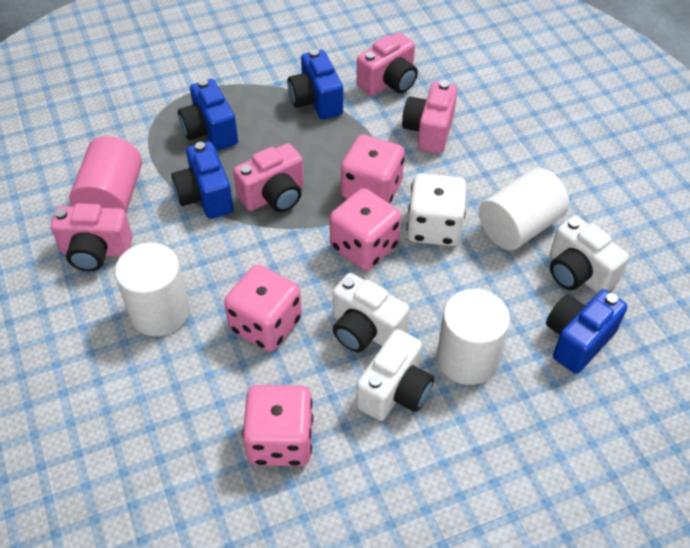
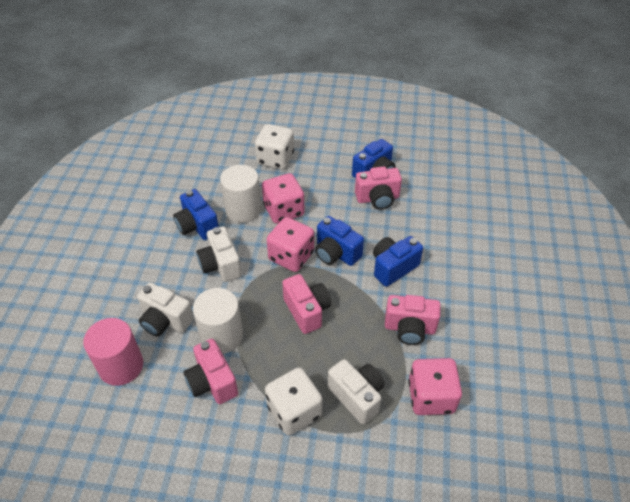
pink dice: [224,265,302,352] [242,385,313,466] [330,188,401,271] [341,134,405,204] = 4 -> [262,173,305,224] [266,217,314,272] [408,358,462,415] = 3
white cylinder: [115,243,190,336] [437,289,510,385] [479,168,570,251] = 3 -> [193,288,243,354] [220,165,262,223] = 2
white dice: [407,173,467,246] = 1 -> [255,124,294,170] [265,367,323,435] = 2

